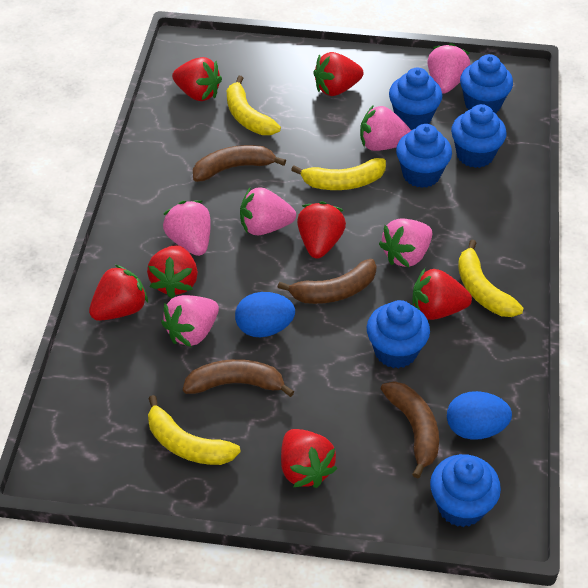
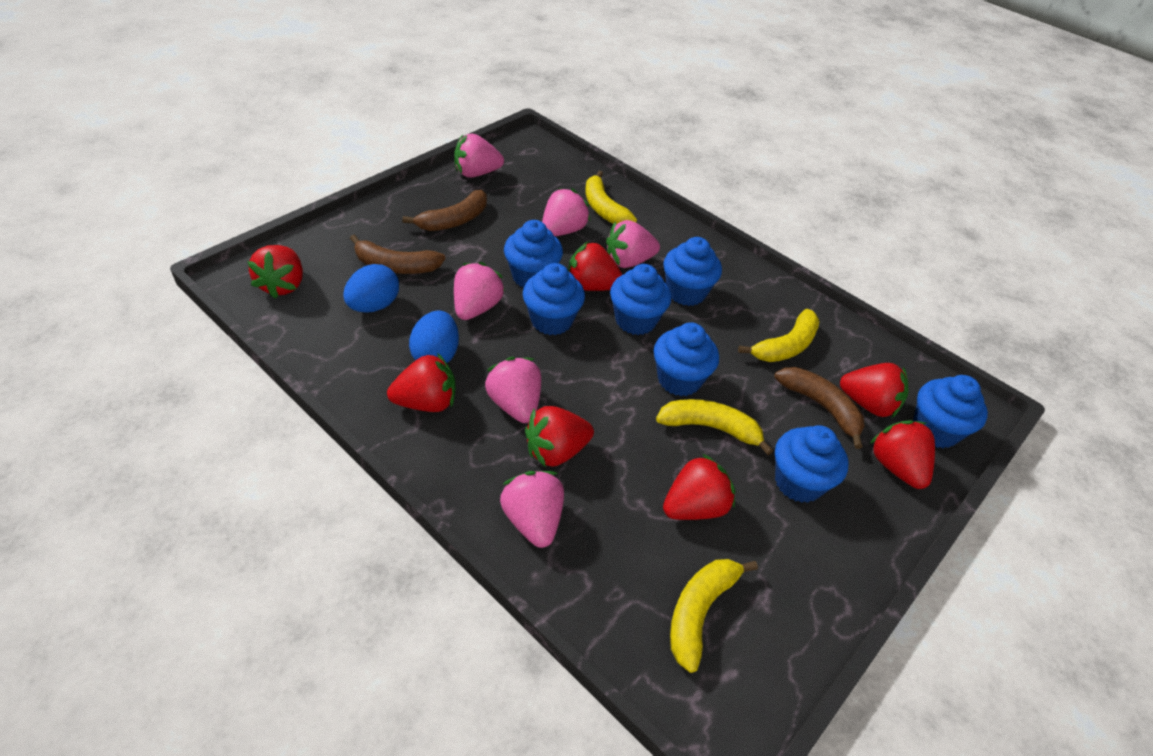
blue cupcake: [367,300,430,368] [389,68,443,130] [396,124,452,188] [430,454,501,527] [451,104,507,168] [460,54,513,113] = 6 -> [504,220,563,288] [523,263,585,335] [610,264,671,335] [654,322,719,396] [663,237,722,306] [775,425,849,503] [913,375,988,448] = 7
brown banana: [183,359,295,397] [193,145,286,182] [277,259,377,304] [381,381,439,479] = 4 -> [350,235,445,274] [402,190,487,231] [774,367,865,449] = 3

